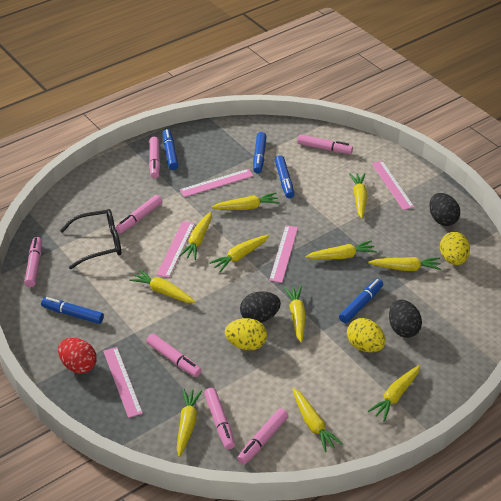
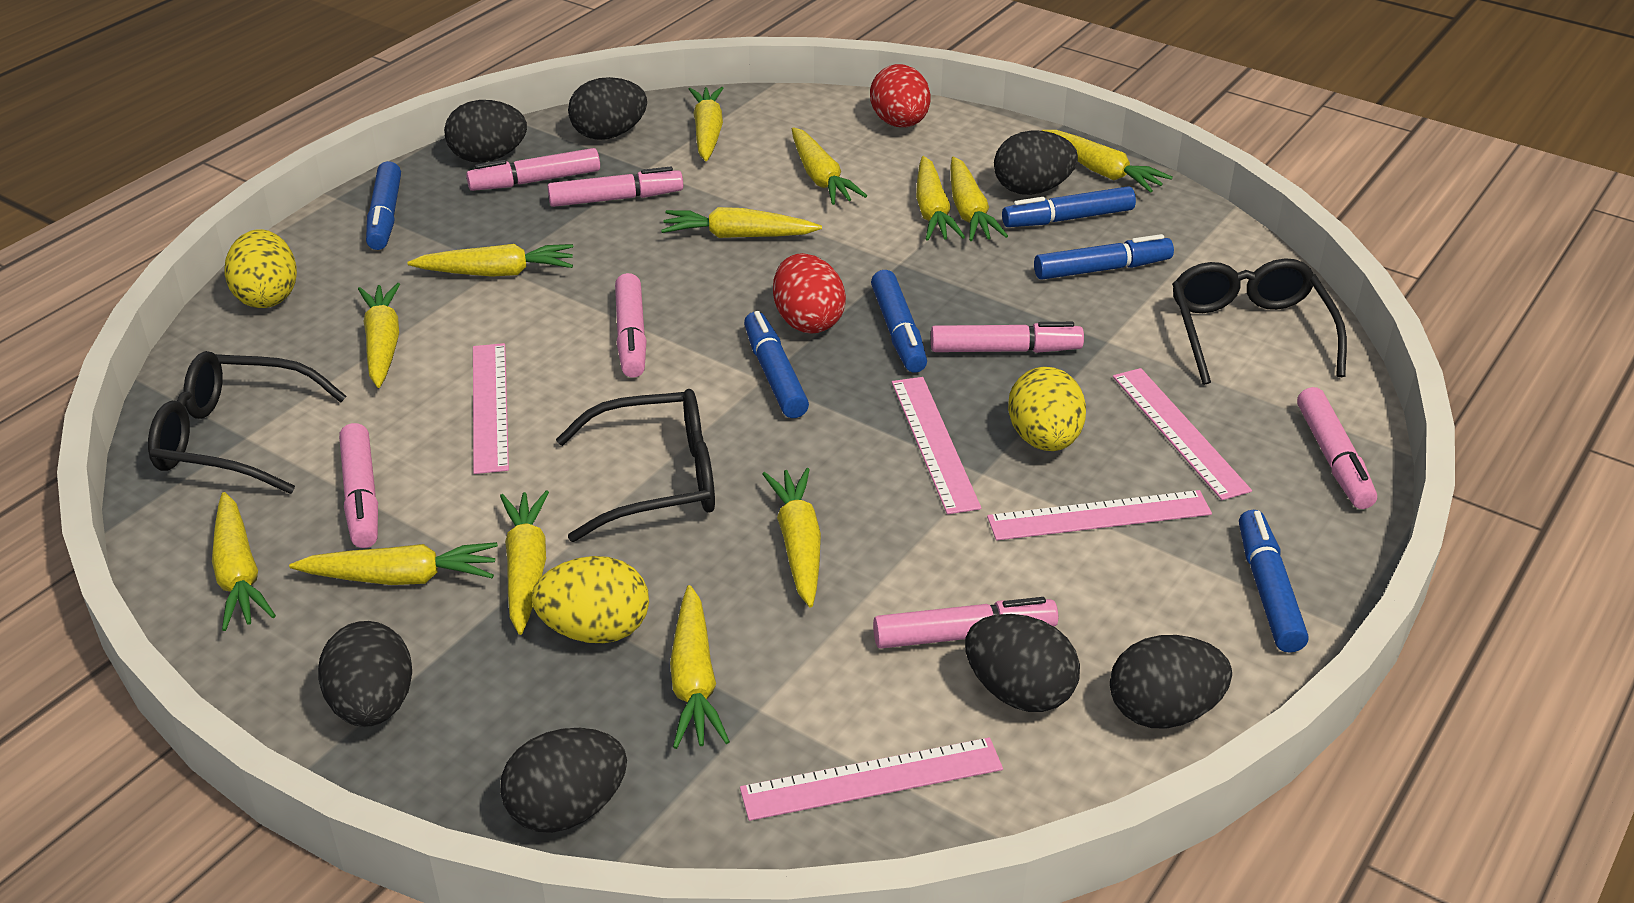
black egg: [240,291,281,323] [389,299,422,338] [429,193,460,226] = 3 -> [318,621,412,727] [444,100,527,163] [500,728,627,833] [568,77,647,140] [965,614,1080,712] [994,130,1078,195] [1110,635,1232,729] = 7
black glasses: [60,209,121,269] = 1 -> [148,351,346,494] [556,389,715,542] [1172,258,1347,385] = 3
blue marker: [41,297,104,324] [163,129,179,170] [253,132,267,173] [275,155,294,198] [339,279,383,323] = 5 -> [366,161,401,250] [744,311,809,418] [871,270,927,373] [1002,186,1136,227] [1034,234,1174,280] [1239,510,1308,653] = 6
red egg: [58,338,97,374] = 1 -> [773,253,846,334] [870,64,931,127] = 2
yellow carrot: [129,269,196,303] [177,388,202,457] [179,212,212,260] [209,235,269,272] [211,192,280,210] [284,286,306,343] [292,388,343,452] [305,240,377,259] [349,173,367,219] [368,257,442,271] [368,365,420,421] = 11 -> [212,492,276,631] [289,542,498,585] [358,283,400,388] [407,244,573,277] [500,490,549,635] [661,207,822,238] [670,585,730,749] [689,87,723,161] [762,468,821,608] [792,127,867,205] [916,156,965,241] [951,156,1008,241] [1041,130,1173,193] = 13

